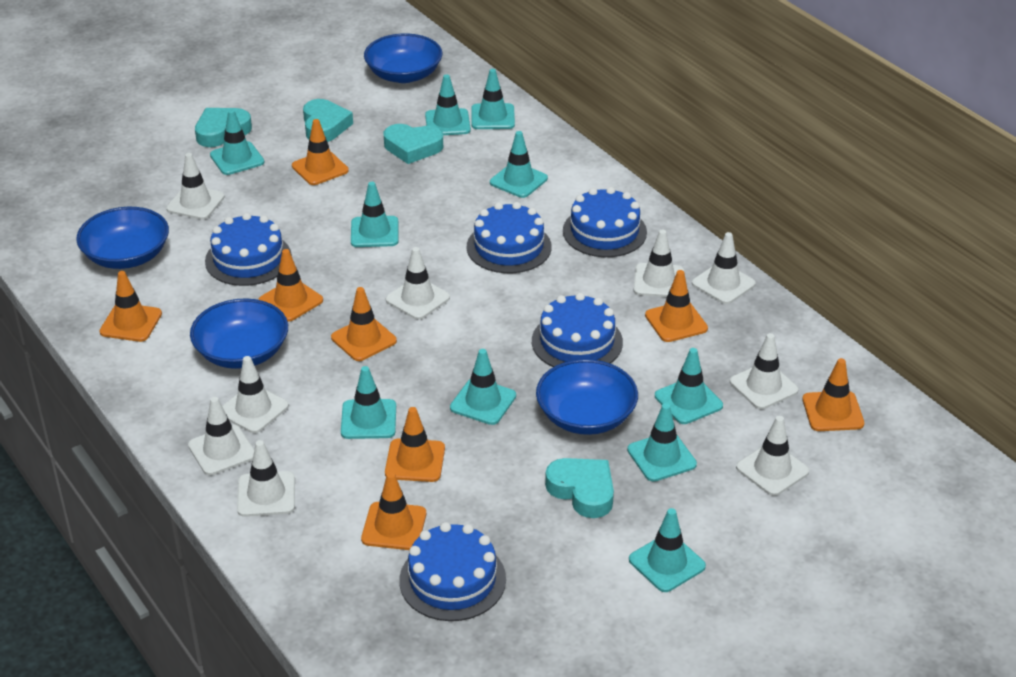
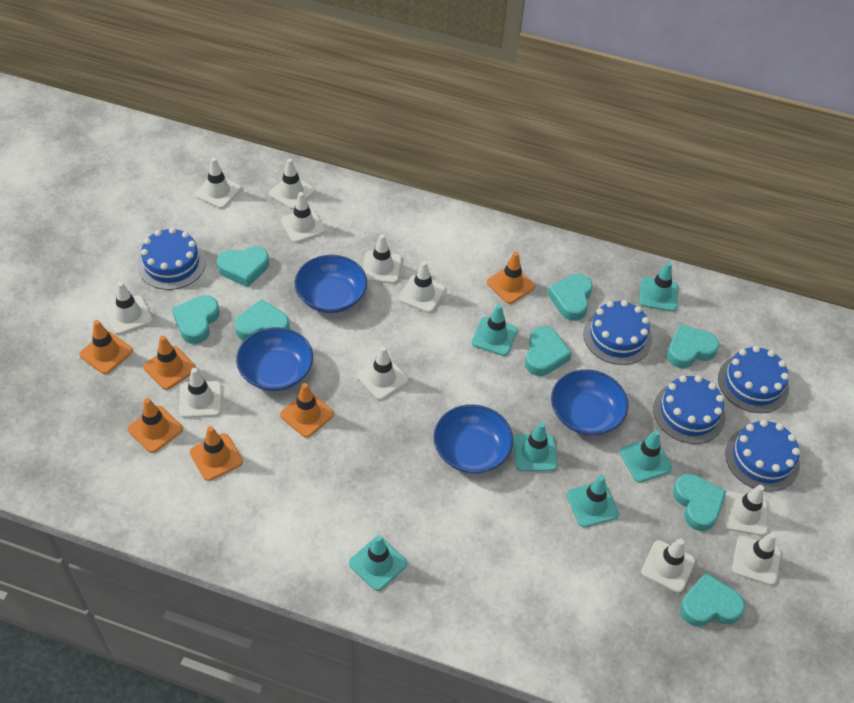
orange traffic cone: [99,271,162,342] [259,249,323,322] [292,119,349,185] [331,287,397,361] [361,472,426,550] [385,407,445,482] [645,270,708,342] [802,358,864,431] = 8 -> [79,320,133,374] [128,398,183,453] [144,336,196,390] [190,426,243,481] [280,383,334,438] [487,252,535,304] = 6
turquoise heart: [195,108,252,147] [303,99,353,142] [384,124,443,164] [545,458,614,518] = 4 -> [172,295,220,344] [217,246,269,287] [235,299,290,341] [525,326,572,376] [547,274,593,321] [667,324,719,368] [673,474,726,531] [680,573,745,627] = 8
turquoise traffic cone: [210,110,264,175] [341,366,396,439] [351,182,398,247] [425,74,471,135] [450,349,516,425] [471,69,515,129] [490,131,548,198] [627,403,697,482] [629,508,706,592] [655,348,723,424] = 10 -> [349,535,407,591] [472,304,518,356] [513,422,558,471] [567,475,619,528] [620,430,672,482] [639,262,679,312] = 6
white traffic cone: [166,153,225,220] [188,397,254,475] [222,356,289,433] [237,440,295,517] [386,247,450,320] [633,230,684,297] [692,232,756,304] [730,333,799,409] [736,416,809,496] = 9 -> [105,282,153,335] [179,368,222,418] [195,158,241,209] [269,158,315,210] [281,192,326,243] [357,346,409,400] [362,234,402,284] [399,261,446,313] [641,539,695,593] [724,485,768,536] [732,533,781,585] = 11

